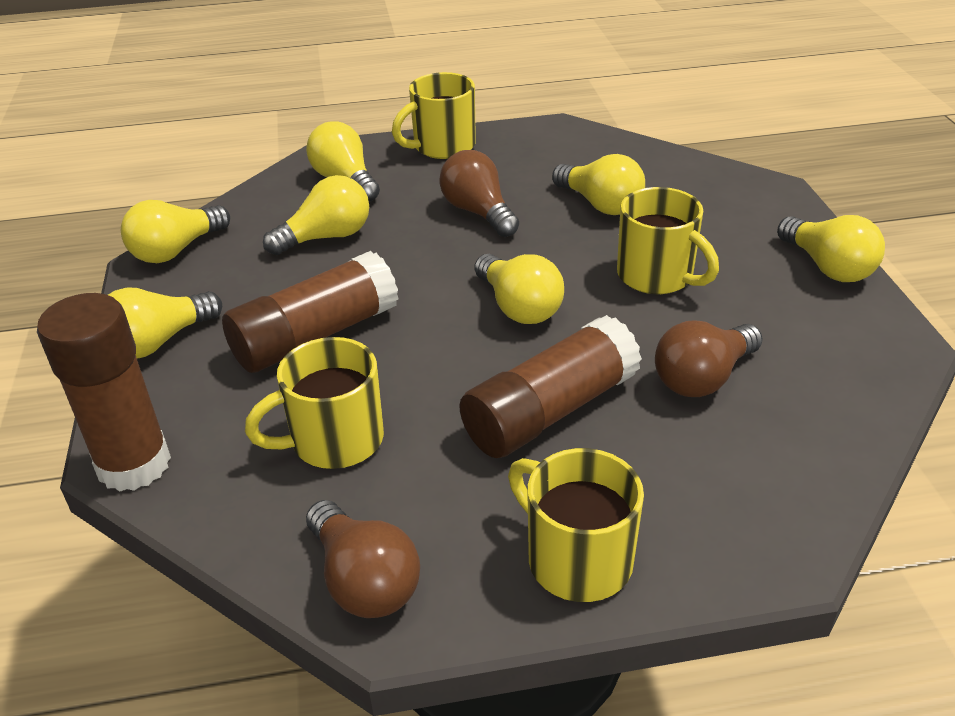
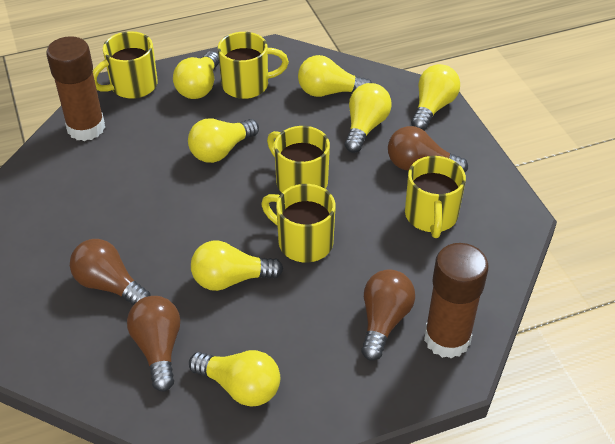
brown glue stick: [37,293,171,492] [222,251,398,373] [459,315,642,458] = 3 -> [46,36,105,141] [424,243,489,359] = 2
brown light bulb: [306,500,420,618] [439,150,519,237] [655,321,763,397] = 3 -> [70,239,151,305] [127,296,180,392] [361,269,415,361] [388,126,468,172] = 4
yellow mug: [245,337,384,469] [392,72,476,159] [508,448,644,602] [617,187,719,294] = 4 -> [93,31,158,99] [218,32,289,99] [261,184,336,262] [267,126,330,192] [405,156,466,238] = 5

